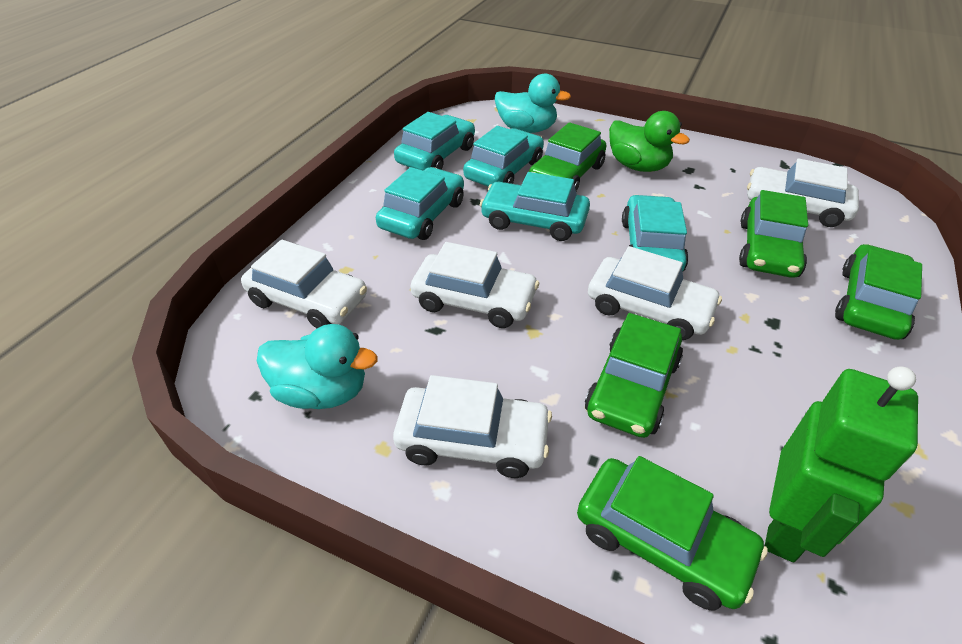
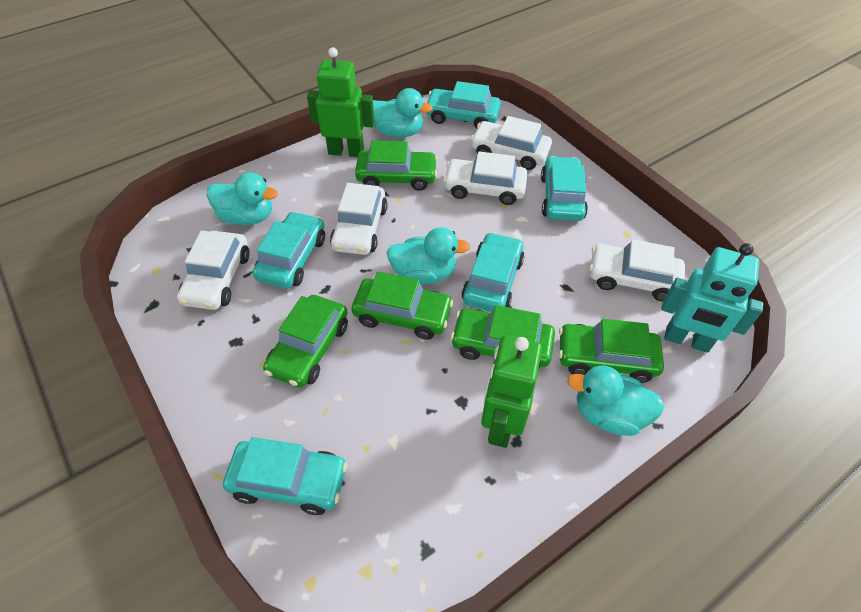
green duck: [609,111,690,172] = 1 -> none = 0
green robot: [765,366,918,562] = 1 -> [307,47,375,157] [481,335,542,448] = 2
turquoise duck: [257,324,377,409] [495,74,571,133] = 2 -> [207,172,278,225] [373,88,433,138] [386,227,470,285] [567,365,665,436] = 4
turquoise robot: none = 0 -> [661,243,763,353] = 1

